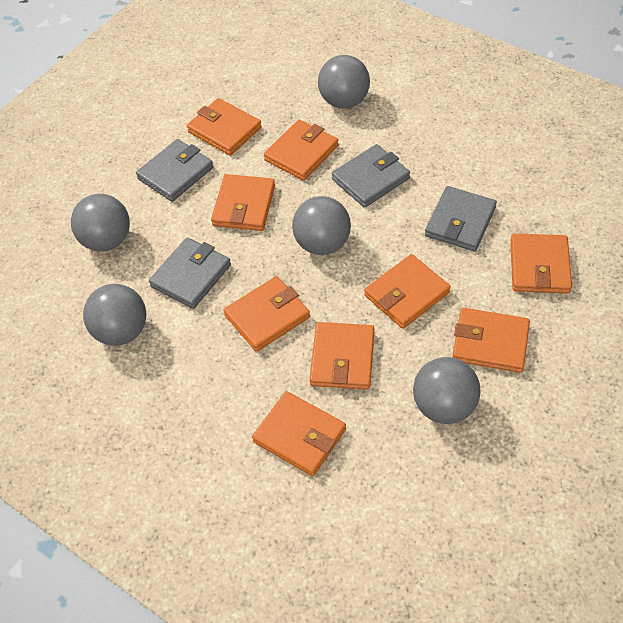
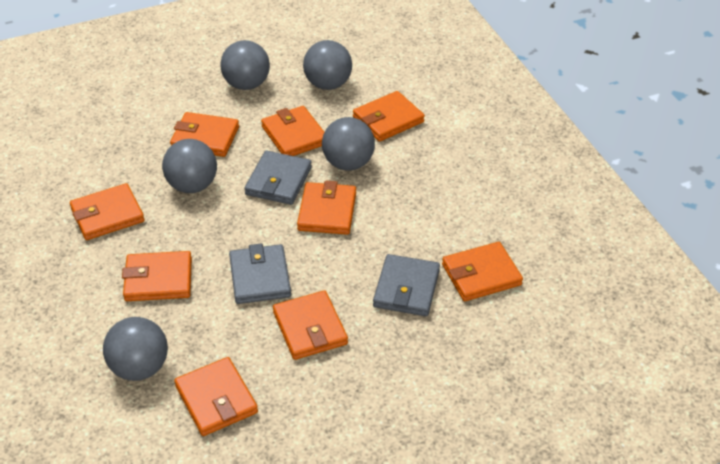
grey wallet: [136,139,214,202] [149,238,231,309] [332,144,410,208] [425,186,497,252] = 4 -> [229,243,291,304] [244,151,312,205] [373,254,440,316] = 3

